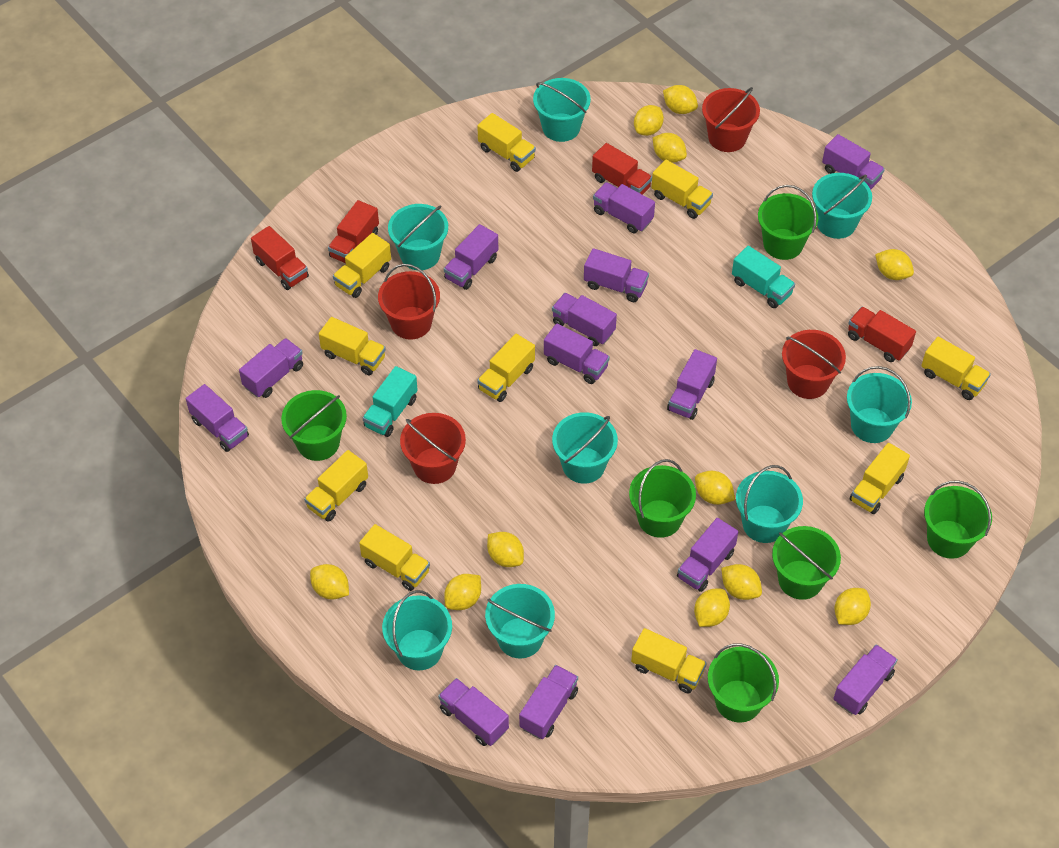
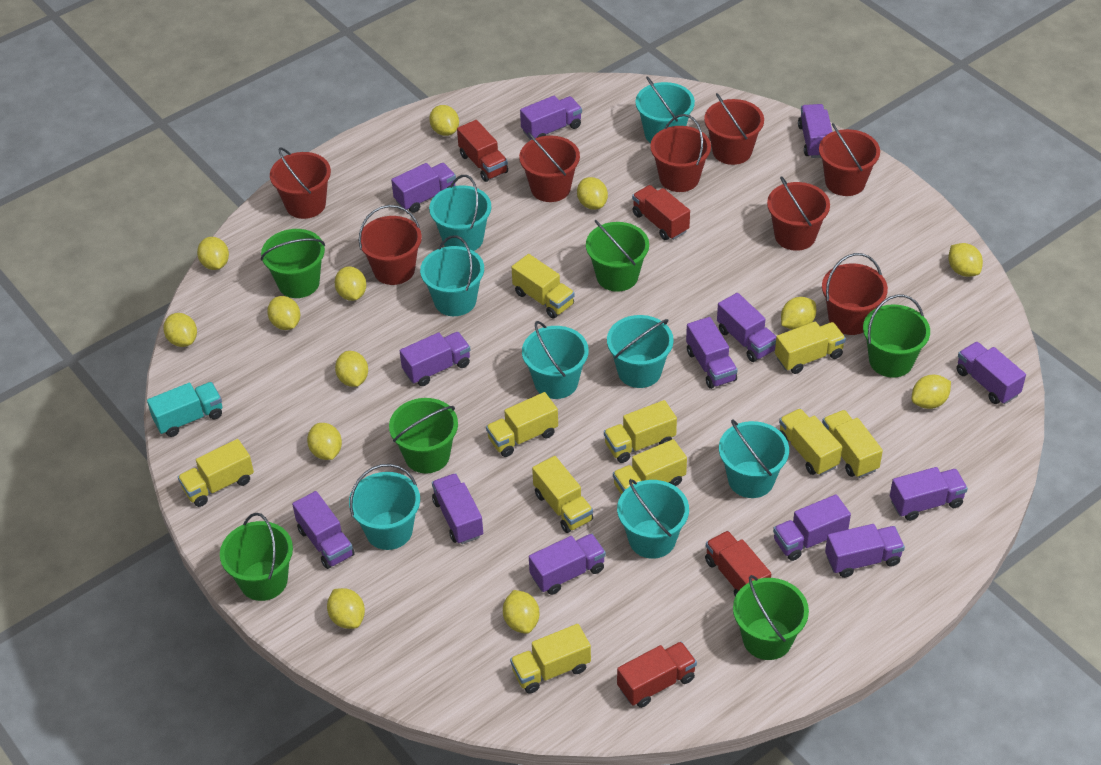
red bucket: [378,264,440,339] [400,413,466,484] [702,87,760,152] [782,330,846,399] = 4 -> [270,147,331,219] [359,205,422,285] [519,132,580,202] [650,114,711,192] [704,93,764,165] [767,176,830,251] [819,123,880,196] [822,253,888,335] = 8
turquoise truck: [363,366,418,437] [732,246,795,308] = 2 -> [147,382,222,437] = 1
yellow lemon: [310,564,349,600] [444,574,481,610] [487,532,524,567] [634,105,664,136] [653,133,687,163] [663,85,698,114] [694,589,730,627] [695,471,735,505] [721,564,762,600] [834,588,871,625] [875,249,914,280] = 11 -> [163,313,197,347] [197,237,229,270] [267,296,300,330] [307,423,342,460] [327,588,365,629] [335,266,366,301] [335,351,368,387] [429,105,459,136] [503,590,539,634] [577,177,608,210] [781,297,816,330] [912,375,951,409] [948,243,983,277] = 13

